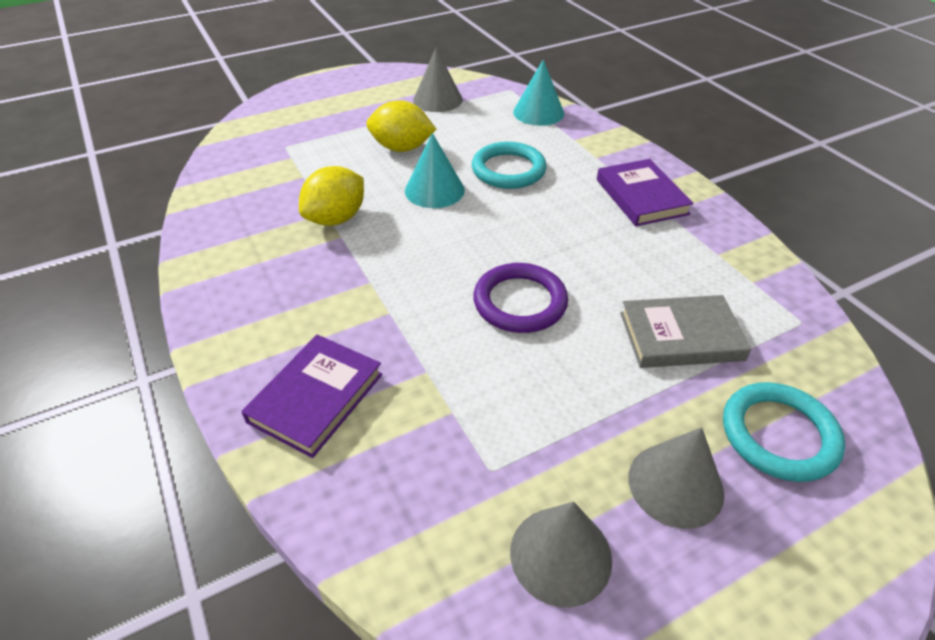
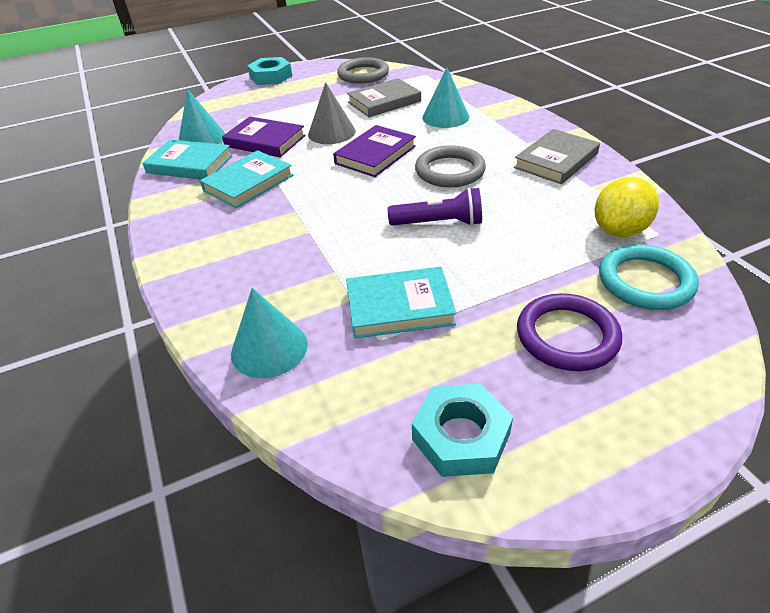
grey book: [620,295,752,368] = 1 -> [347,78,421,117] [514,129,600,184] = 2
grey cone: [413,48,463,112] [510,502,612,607] [628,427,724,529] = 3 -> [308,82,356,144] = 1
grey ring: none = 0 -> [337,57,389,84] [415,145,486,187] = 2
purple flashlight: none = 0 -> [388,187,482,226] = 1
turquoise book: none = 0 -> [142,139,232,180] [200,150,293,208] [346,267,457,339] = 3
turquoise cone: [405,133,465,208] [513,59,564,126] = 2 -> [179,89,225,144] [231,288,308,378] [422,68,469,128] = 3
turquoise nut: none = 0 -> [247,57,292,85] [412,383,513,477] = 2
turquoise ring: [472,142,547,189] [723,382,845,482] = 2 -> [599,244,699,310] = 1
yellow lemon: [299,166,364,226] [366,100,437,152] = 2 -> [595,177,659,237] = 1

